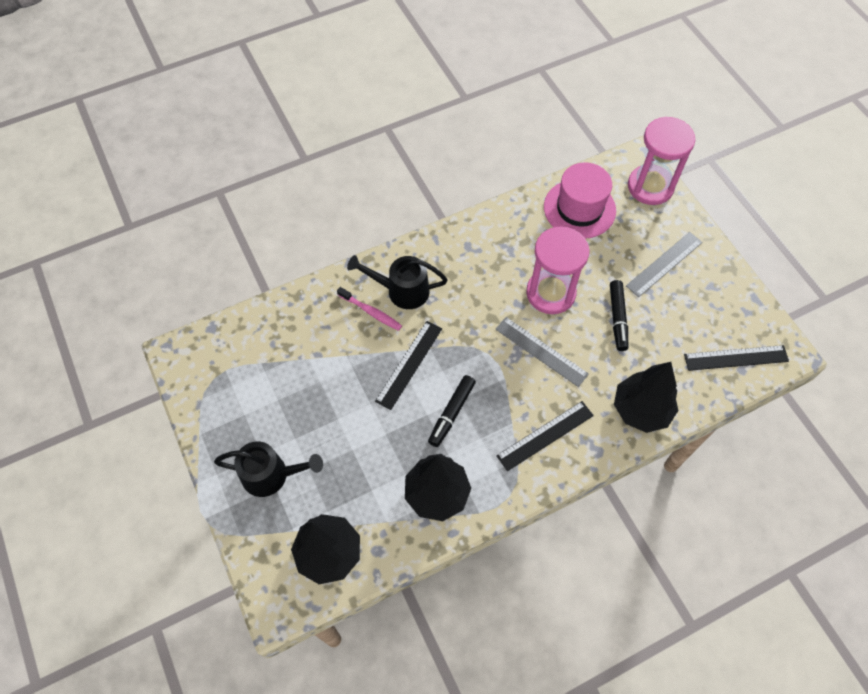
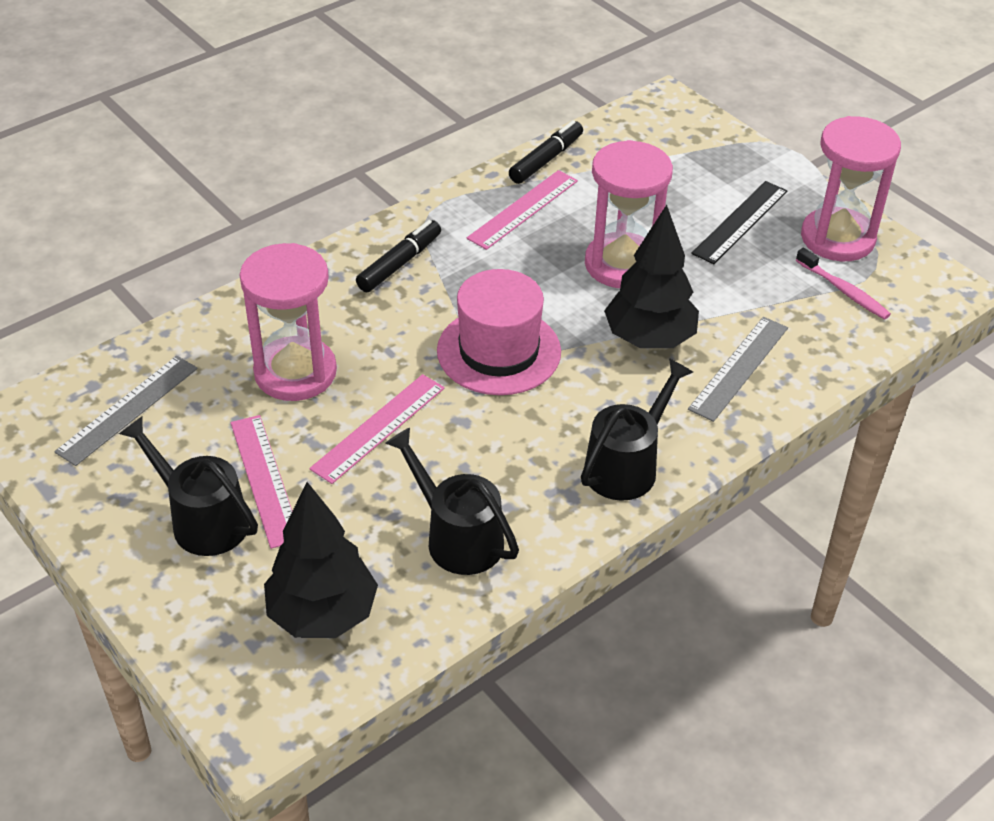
black ruler: [375,321,442,410] [496,401,594,471] [684,345,789,371] = 3 -> [691,181,787,264] = 1
black tree: [291,514,360,584] [405,454,471,521] [614,362,679,433] = 3 -> [264,482,378,638] [604,205,699,348] = 2
black watering can: [214,441,323,497] [347,255,447,309] = 2 -> [119,416,258,556] [385,428,519,575] [581,358,693,501] = 3
pink hourglass: [526,226,590,314] [628,117,695,205] = 2 -> [240,243,337,401] [585,140,673,288] [801,116,901,261] = 3
pink ruler: none = 0 -> [231,415,292,549] [309,374,445,484] [467,170,578,250] = 3

